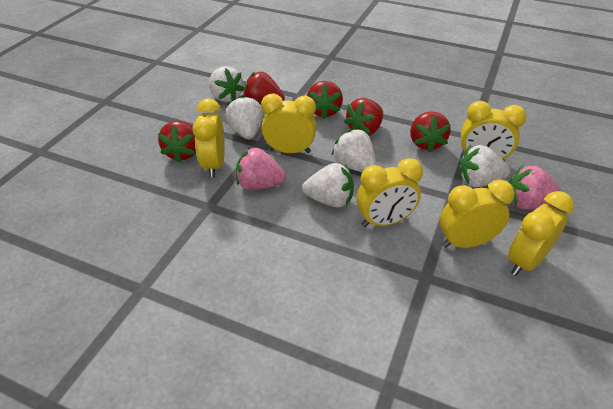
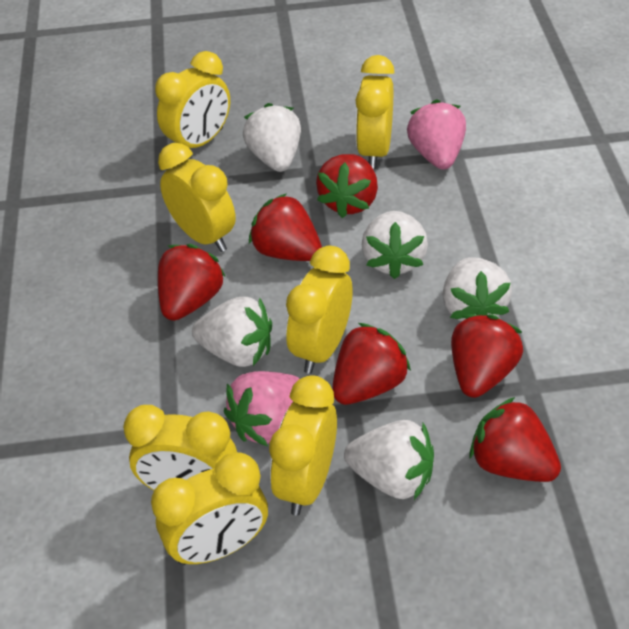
red strawberry: [158,121,196,162] [243,72,285,105] [307,81,343,119] [344,98,383,135] [410,111,451,153] = 5 -> [158,244,226,321] [249,193,322,261] [316,154,378,218] [332,323,411,405] [451,314,523,398] [469,397,561,482] = 6
yellow clock: [193,98,225,178] [261,93,316,153] [356,158,423,227] [440,179,515,248] [460,101,526,161] [508,191,574,276] = 6 -> [123,405,237,490] [151,452,268,565] [155,51,230,148] [158,143,236,252] [269,375,337,516] [286,246,352,374] [356,55,395,169] = 7

